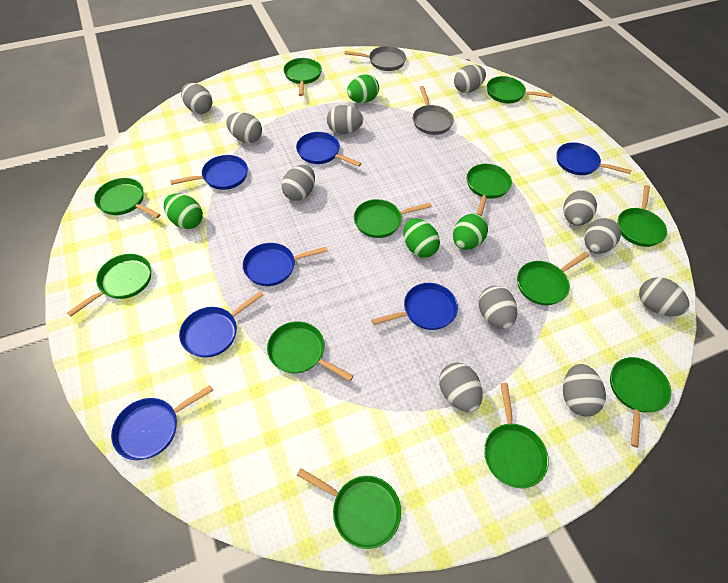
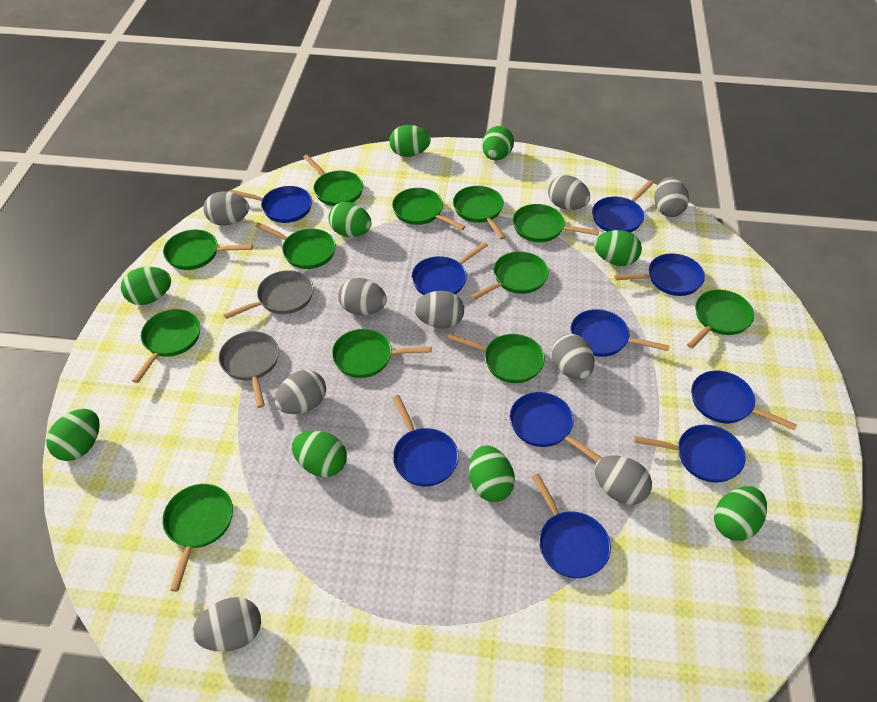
blue pan: [111,385,213,460] [170,155,248,190] [179,291,263,357] [243,243,328,286] [296,132,361,167] [372,283,458,330] [557,142,632,175] = 7 -> [229,186,312,223] [392,395,459,487] [411,242,488,295] [510,392,602,462] [532,474,611,578] [571,309,669,357] [592,180,654,233] [614,253,705,296] [634,424,745,483] [691,371,797,430] = 10
green egg: [164,194,203,229] [347,75,379,103] [403,219,440,258] [453,214,488,250] = 4 -> [46,409,100,461] [121,267,171,305] [292,431,347,477] [328,202,371,237] [389,125,431,157] [469,445,515,502] [482,126,514,160] [594,230,642,266] [714,486,767,541] = 9
grey egg: [181,83,213,114] [226,112,262,143] [281,165,315,201] [327,105,363,134] [439,362,483,412] [454,64,486,93] [479,286,517,329] [563,190,597,226] [563,364,606,416] [584,218,621,254] [639,277,689,316] = 11 -> [192,597,261,652] [203,191,249,226] [275,370,326,414] [338,278,387,315] [414,291,464,329] [548,175,590,210] [552,334,595,380] [595,456,652,505] [654,177,689,217] = 9

